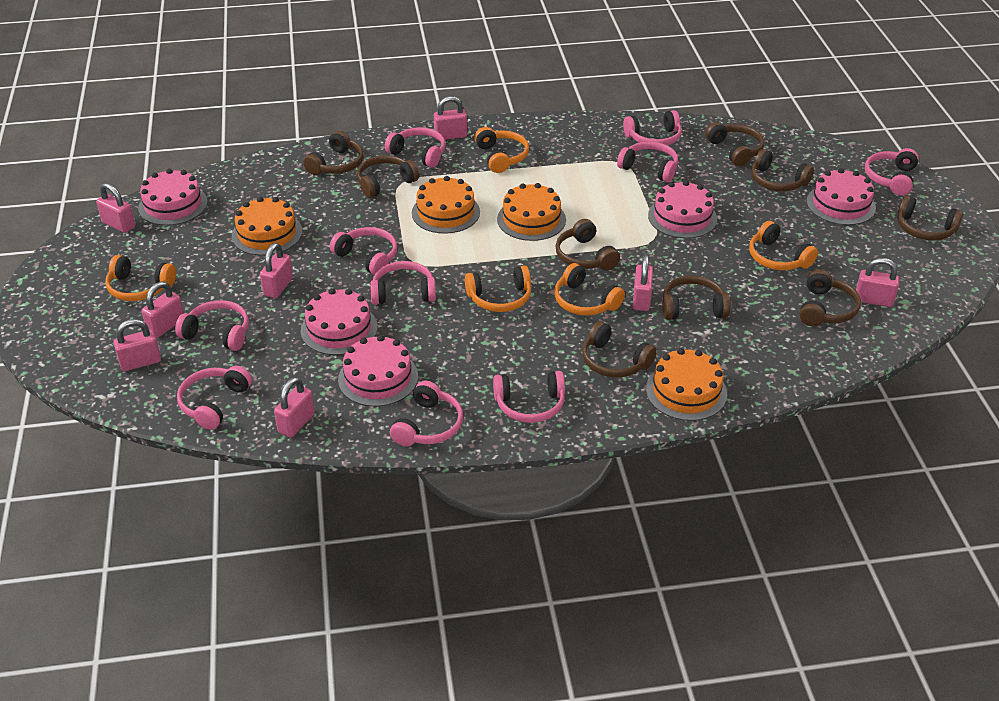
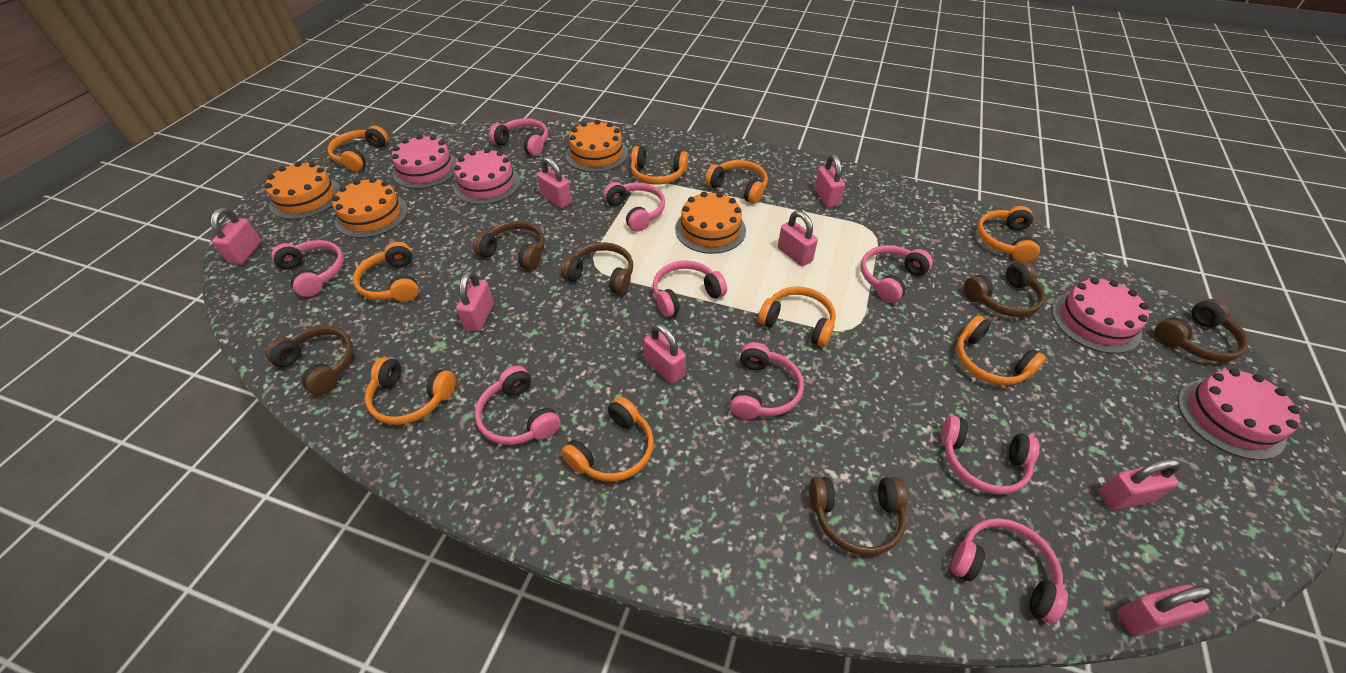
brown headphones: [303,131,364,175] [357,155,419,198] [556,219,620,270] [582,321,657,378] [662,275,731,320] [705,122,764,166] [751,149,814,191] [799,269,861,326] [897,195,963,241] = 9 -> [265,326,353,395] [473,221,545,270] [561,242,633,294] [809,477,907,556] [964,261,1045,317] [1155,299,1248,362] = 6
orange headphones: [105,255,176,301] [465,266,531,312] [475,127,529,173] [554,263,625,316] [749,221,818,270] = 5 -> [328,126,388,171] [353,242,419,302] [365,357,456,425] [561,397,654,482] [631,146,688,185] [705,160,768,204] [758,286,836,347] [956,315,1046,385] [977,206,1040,262] = 9
pink cake: [138,169,208,226] [301,288,378,355] [338,335,418,407] [648,181,717,238] [806,168,876,225] = 5 -> [392,135,457,189] [454,148,520,205] [1052,278,1149,354] [1177,369,1300,460] = 4
pink headphones: [175,300,249,351] [177,366,252,430] [330,227,397,275] [370,261,436,305] [385,127,445,168] [390,380,463,446] [493,371,565,423] [617,141,678,183] [623,110,682,145] [865,148,919,195] = 10 -> [271,240,344,297] [475,366,561,445] [489,118,548,156] [603,182,665,232] [653,260,727,317] [730,342,804,419] [861,245,933,303] [941,415,1039,495] [951,518,1068,624] = 9

